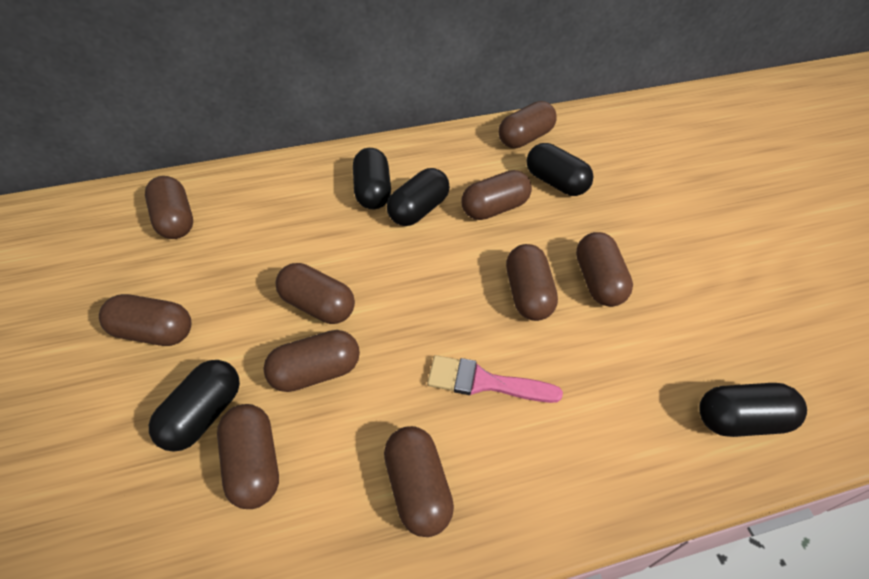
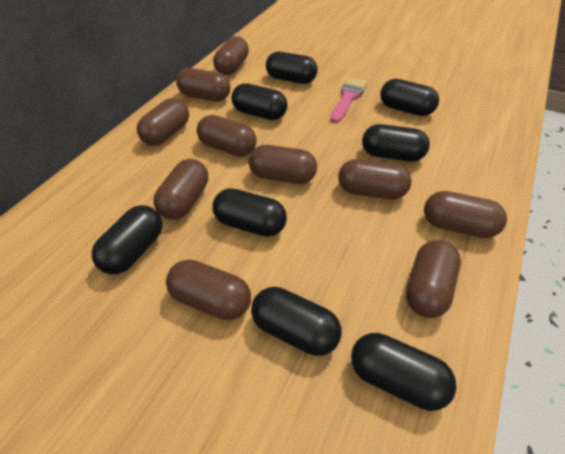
black capsule: [149,360,240,452] [353,148,391,209] [387,168,450,226] [526,143,593,196] [699,383,807,437] = 5 -> [92,205,163,274] [212,188,287,237] [231,83,287,120] [251,287,342,356] [266,52,318,84] [351,333,457,411] [362,124,430,162] [380,79,439,116] = 8

